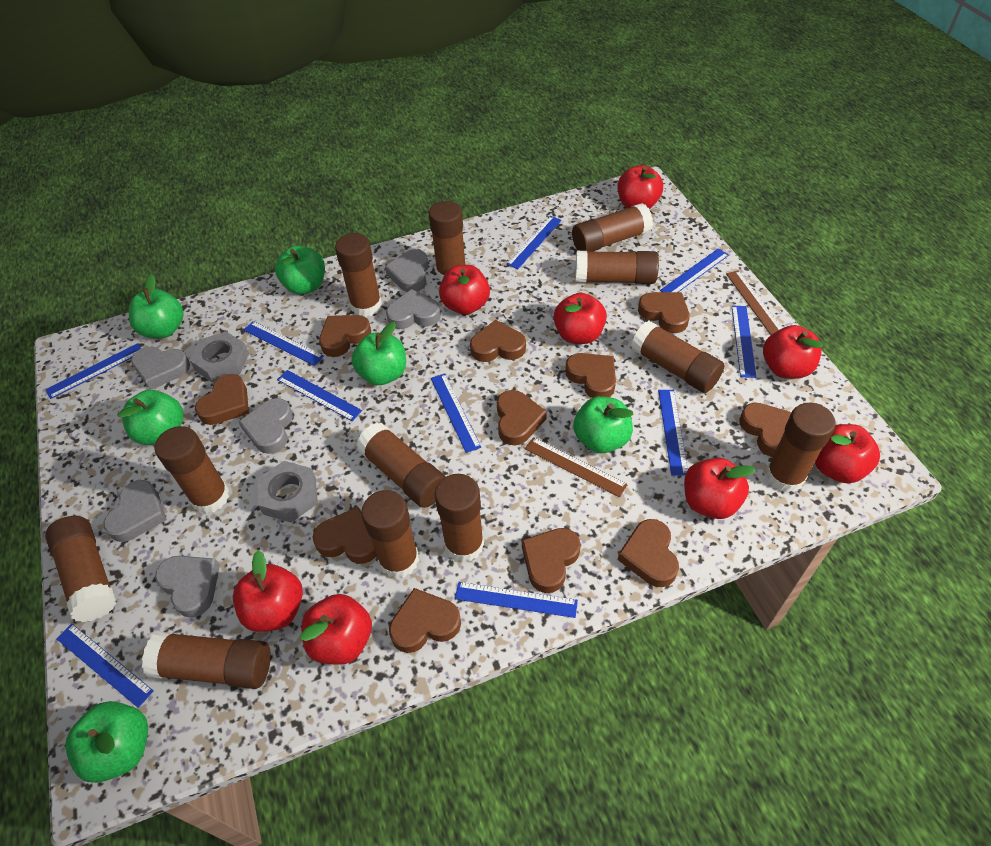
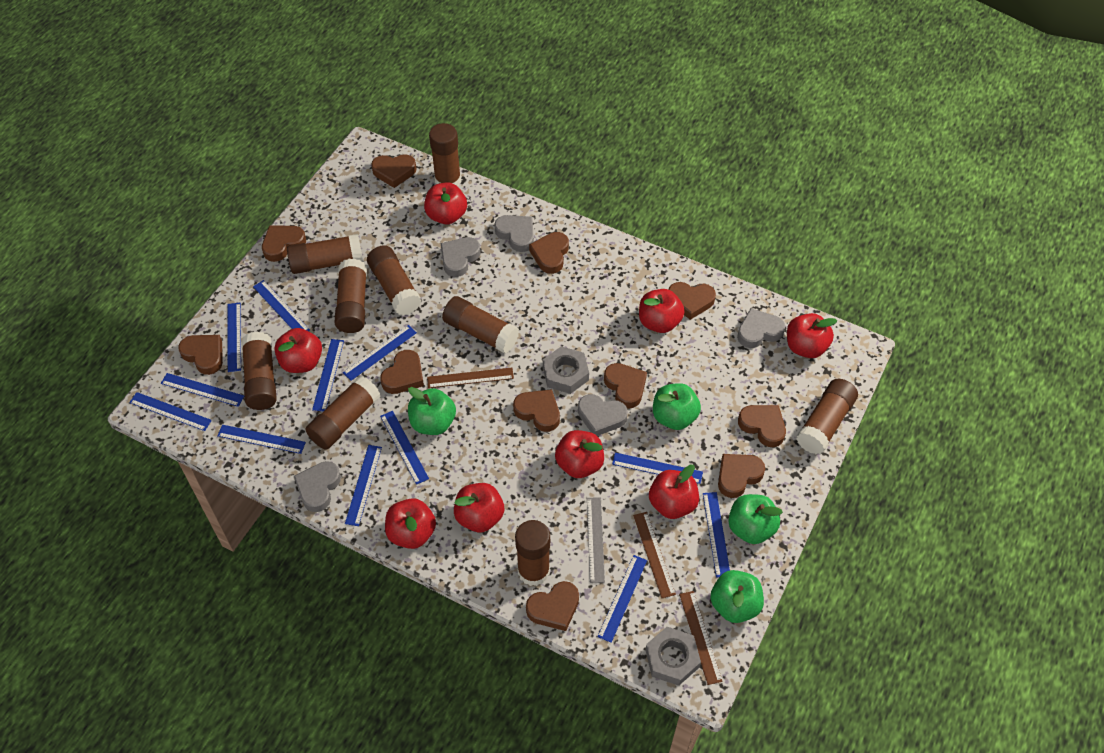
blue ruler: [45,343,141,399] [56,624,154,708] [243,321,324,366] [277,370,362,421] [431,373,481,453] [455,582,578,618] [506,216,562,269] [658,390,688,476] [660,248,729,292] [732,306,756,378] = 10 -> [129,392,212,431] [161,373,244,407] [217,425,306,454] [228,303,241,372] [253,280,310,331] [312,339,344,411] [343,325,417,381] [345,445,382,526] [380,411,429,485] [597,555,647,643] [612,453,703,484] [703,492,730,577] = 12
brown glue stick: [45,516,116,622] [142,632,271,689] [155,426,229,514] [335,233,382,317] [356,422,446,508] [361,490,419,579] [428,201,465,282] [435,474,484,562] [572,203,653,252] [575,251,659,284] [631,321,724,393] [766,403,836,493] = 12 -> [241,331,277,410] [287,234,363,274] [305,376,381,450] [334,259,367,333] [367,245,422,315] [429,123,461,186] [442,296,519,354] [515,520,550,586] [796,379,858,455] = 9
brown ruler: [525,437,628,497] [726,270,782,335] = 2 -> [427,368,514,388] [633,512,676,598] [679,591,723,685] = 3
green apple: [65,701,148,783] [117,390,183,445] [129,274,184,338] [275,246,325,294] [352,322,406,385] [573,396,634,453] = 6 -> [408,387,456,435] [653,383,701,430] [710,570,764,623] [728,494,783,544] = 4
grey heart: [103,480,167,542] [131,347,190,390] [155,556,220,618] [239,398,293,454] [385,249,429,292] [386,289,441,329] = 6 -> [294,461,341,512] [441,237,480,277] [494,215,534,252] [578,394,628,436] [737,308,785,348] = 5
grey ruler: none = 0 -> [587,497,605,583] = 1

